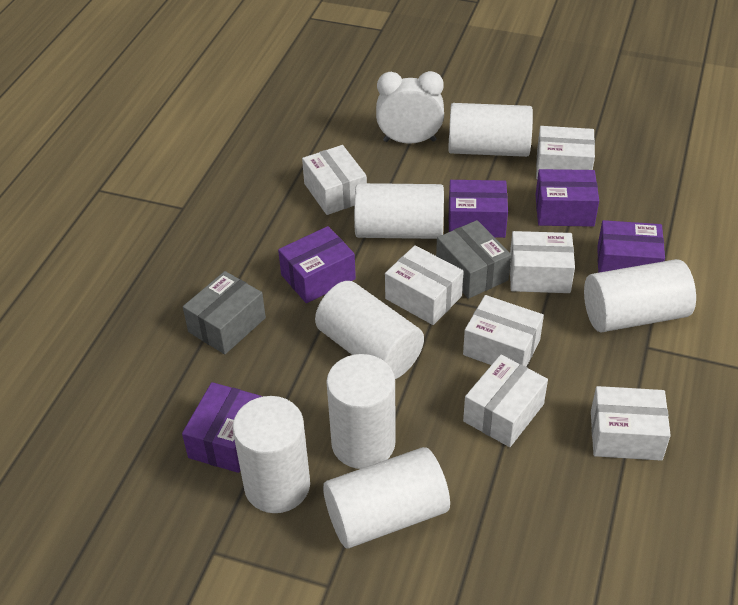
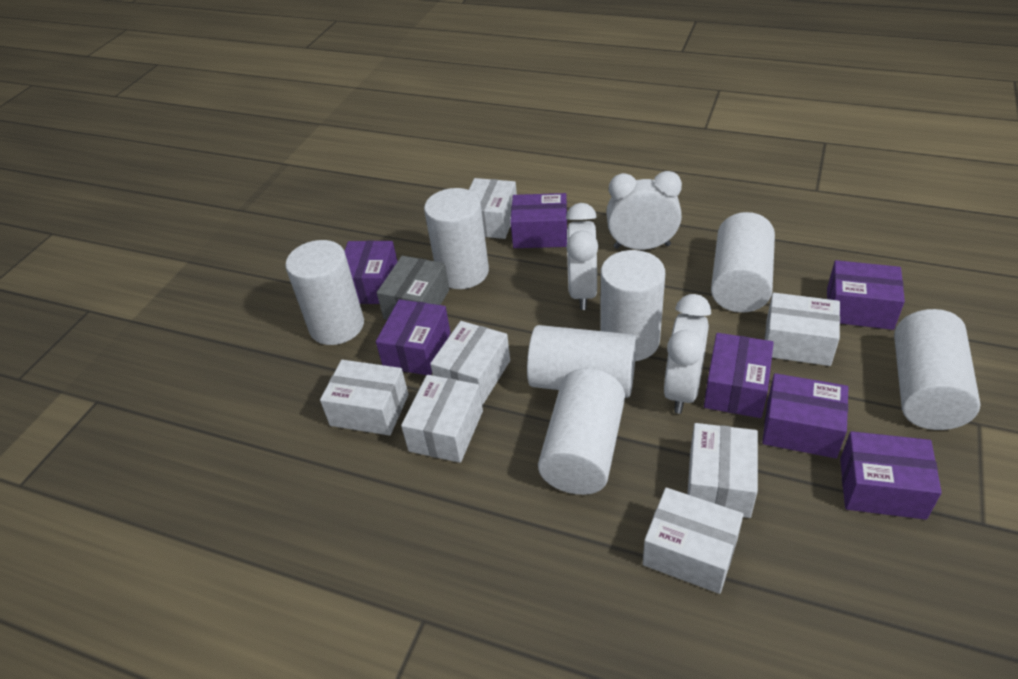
grey box: [183,271,266,354] [436,220,511,299] = 2 -> [377,256,449,320] = 1
purple box: [182,382,262,473] [278,226,356,303] [448,180,508,238] [536,169,599,227] [597,220,665,273] = 5 -> [345,240,398,304] [376,299,450,375] [510,193,567,248] [704,333,774,418] [762,373,849,458] [827,260,905,330] [840,431,942,520] = 7
white clock: [376,71,444,144] = 1 -> [566,203,598,310] [606,171,682,250] [664,294,711,414] = 3

